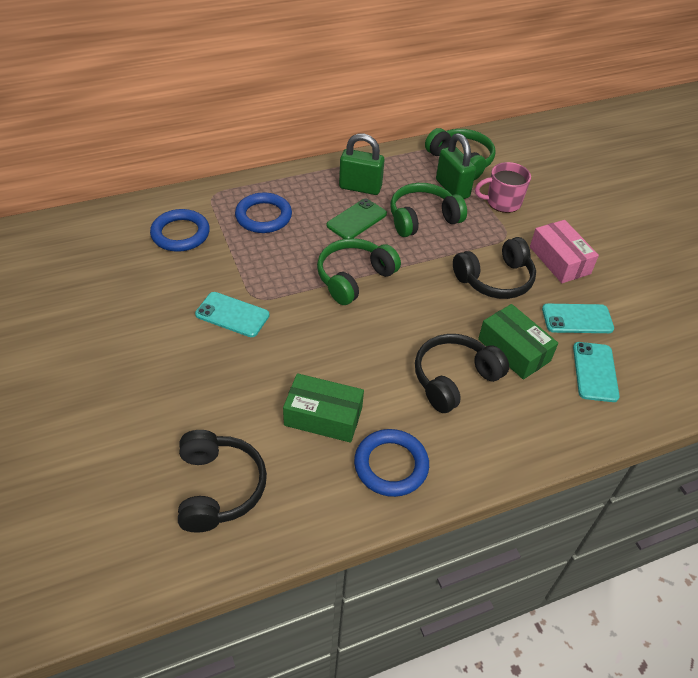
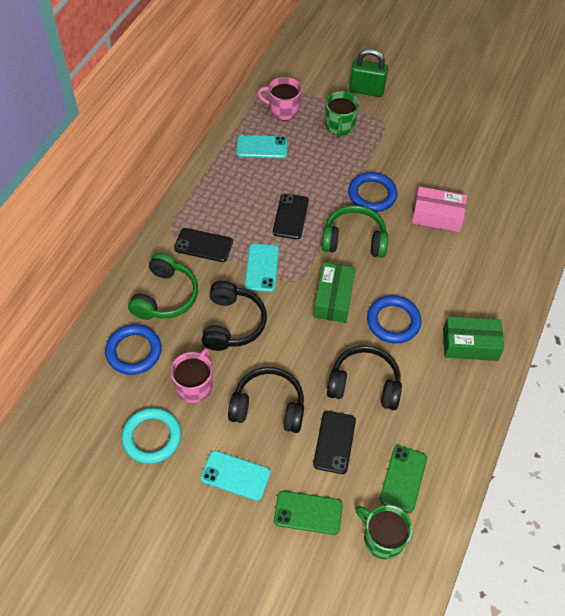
black phone: none = 0 -> [174,228,233,262] [273,193,309,239] [313,411,356,474] = 3
green headphones: [317,238,401,305] [390,183,467,237] [425,128,496,180] = 3 -> [128,253,198,320] [322,205,388,258] = 2
green mug: none = 0 -> [325,91,359,138] [355,505,412,559] = 2
green padlock: [339,134,385,195] [436,133,476,199] = 2 -> [349,49,388,97] = 1
green phone: [326,199,387,239] = 1 -> [274,491,343,535] [380,445,427,513] = 2
pink mug: [475,162,531,213] = 1 -> [170,348,213,403] [257,77,302,121] = 2
turquoise ring: none = 0 -> [121,408,181,464] = 1

